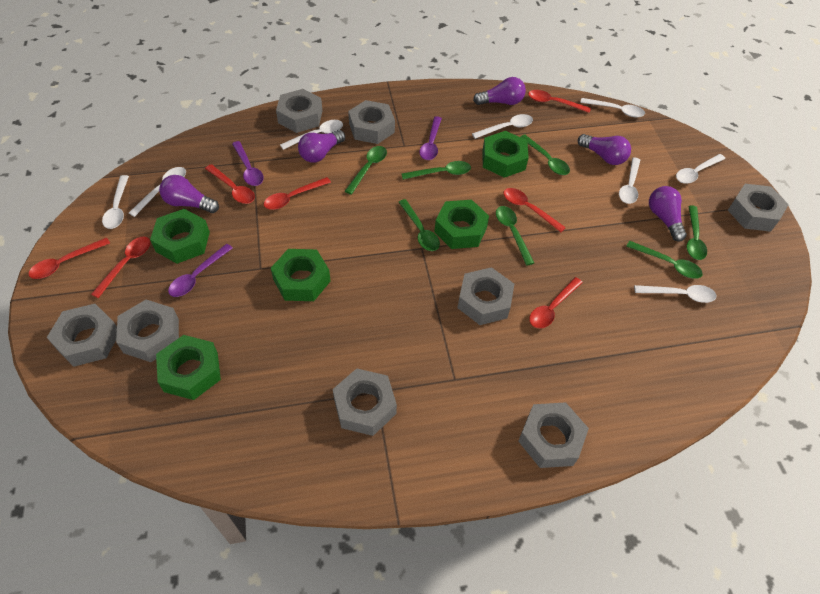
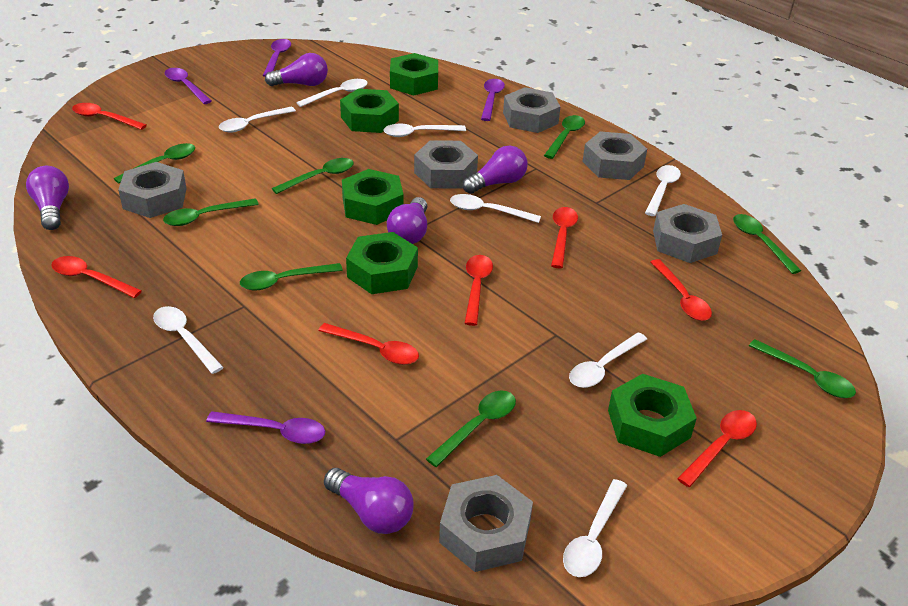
green spoon: [345,146,387,195] [399,199,440,251] [402,161,471,180] [496,206,534,265] [520,135,570,175] [626,241,703,279] [687,205,707,260] = 7 -> [114,143,195,183] [163,198,259,226] [240,263,343,290] [272,158,354,194] [426,390,516,467] [544,115,585,159] [733,214,801,274] [749,339,856,398] = 8
grey nut: [47,304,117,367] [116,300,179,362] [276,89,322,133] [333,368,397,436] [348,100,395,144] [458,267,514,325] [518,402,589,468] [728,184,789,232] = 8 -> [118,162,187,218] [414,140,478,189] [439,475,533,572] [503,87,561,133] [583,131,647,180] [653,204,722,263] = 6
purple spoon: [168,244,233,297] [232,141,264,186] [419,116,442,160] = 3 -> [165,68,212,104] [206,411,325,444] [263,39,291,77] [481,79,505,121] = 4

